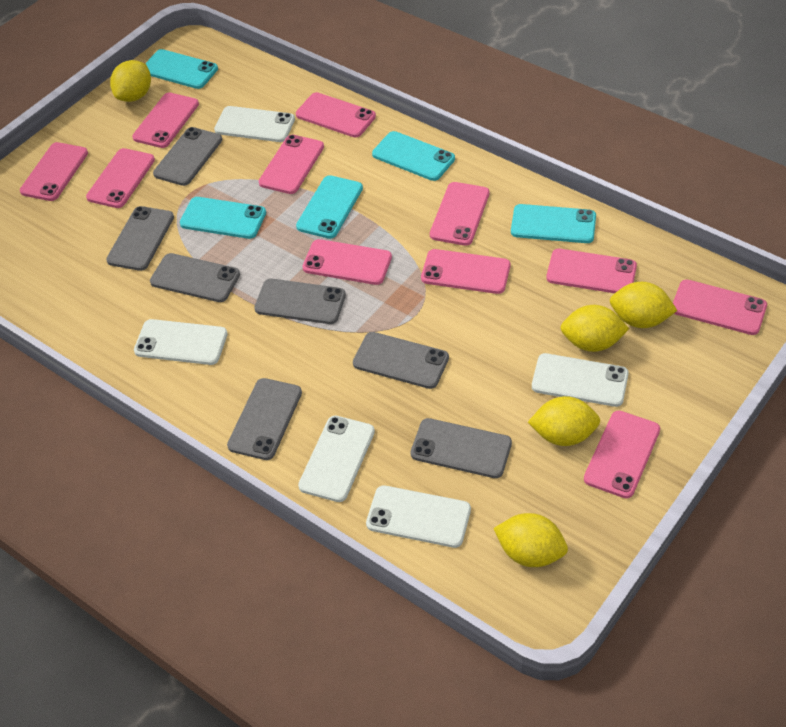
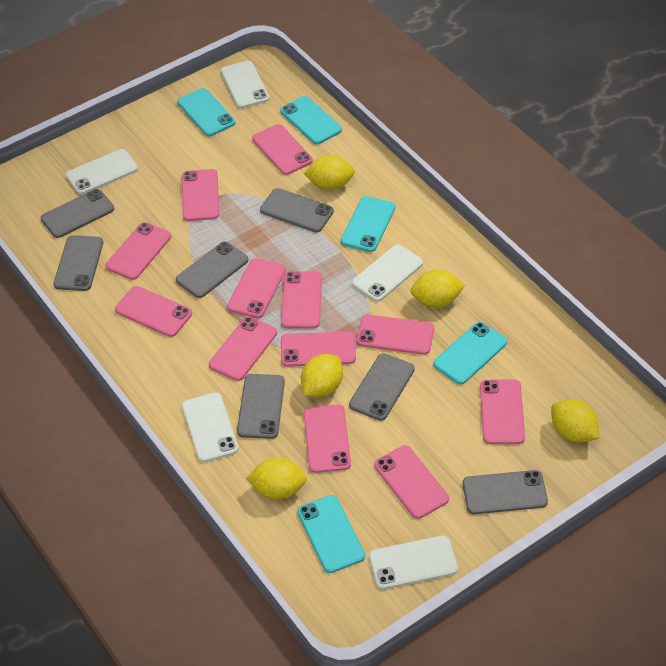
pink phone: [20,142,88,201] [86,148,155,208] [132,93,199,148] [259,135,324,194] [296,92,376,137] [303,239,392,285] [421,249,510,294] [430,182,490,246] [546,249,637,293] [584,410,660,498] [673,279,767,335] = 11 -> [106,222,171,280] [115,286,192,337] [182,169,219,221] [209,317,277,381] [227,258,286,318] [252,124,313,175] [281,271,322,329] [281,331,356,367] [304,405,351,473] [357,314,434,355] [374,445,449,519] [480,380,525,444] = 12

